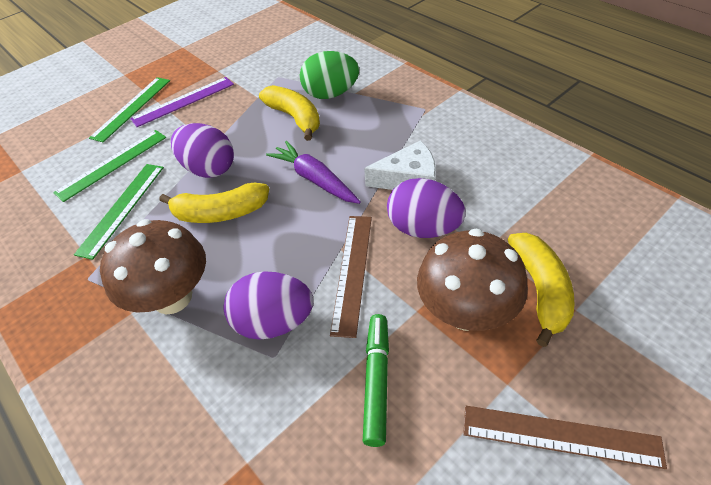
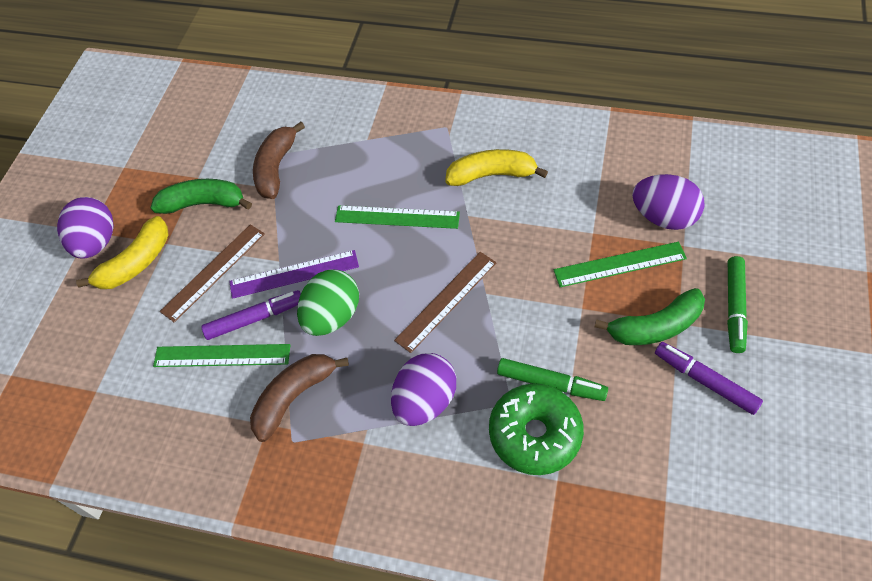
brown banana: none = 0 -> [250,354,349,442] [253,122,305,199] = 2
brown mushroom: [100,219,206,315] [417,228,528,331] = 2 -> none = 0
green banana: none = 0 -> [151,179,252,214] [595,288,705,345] = 2
green donut: none = 0 -> [489,384,584,475] = 1
green marker: [363,314,389,447] = 1 -> [497,358,608,401] [727,256,748,353] = 2
purple carrot: [266,141,361,204] = 1 -> none = 0
purple marker: none = 0 -> [201,290,301,340] [655,342,763,415] = 2
white cheese: [364,140,436,190] = 1 -> none = 0
yellow banana: [159,182,269,223] [259,85,320,141] [507,233,575,347] = 3 -> [76,216,169,289] [445,149,548,186] = 2

